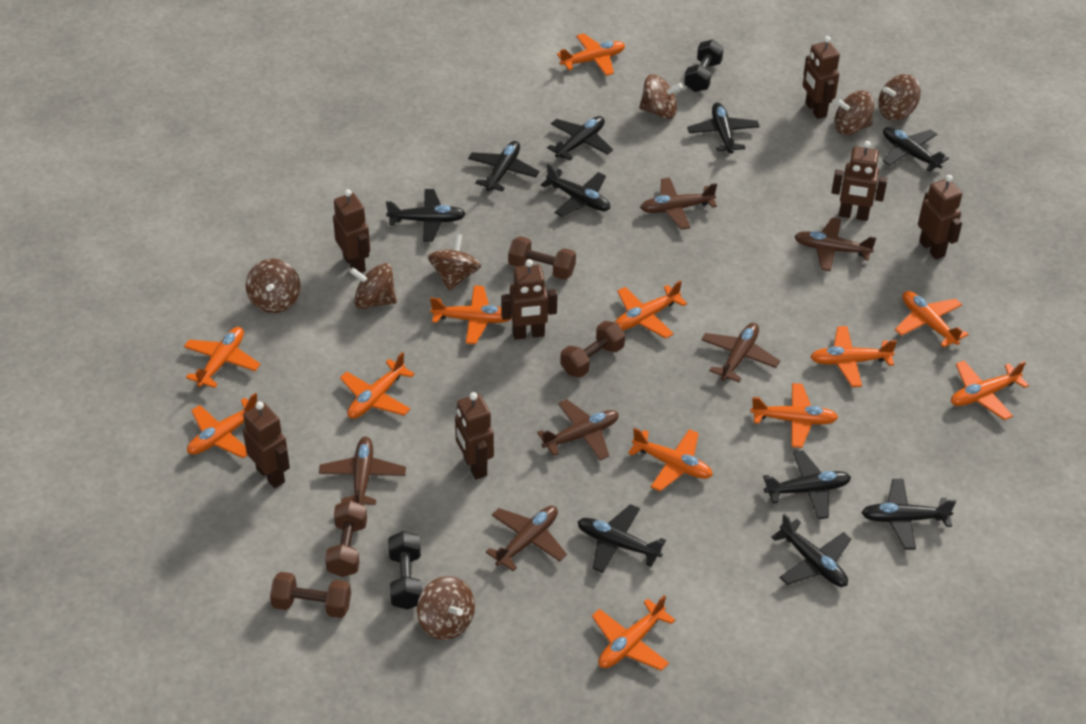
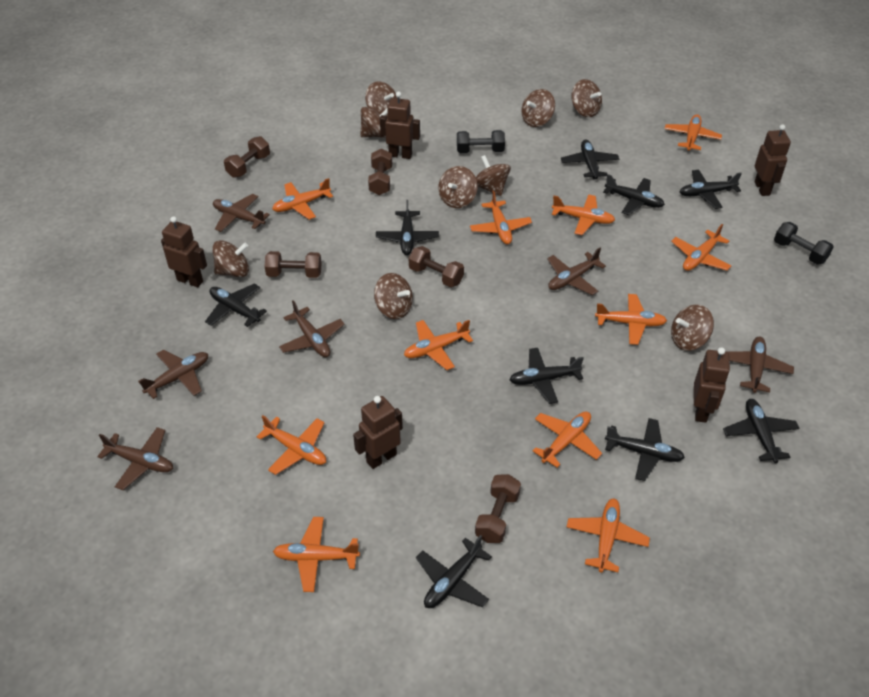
black plane: [386,189,466,242] [468,141,540,191] [541,164,610,217] [547,116,613,161] [577,504,666,573] [687,102,760,154] [763,450,851,520] [771,513,851,587] [861,479,956,550] [883,127,949,172] = 10 -> [205,283,267,327] [376,200,439,255] [416,535,492,608] [509,348,584,404] [561,140,619,179] [603,174,665,215] [605,418,685,481] [680,170,742,209] [723,399,800,463] = 9
brown dumbbell: [270,572,351,618] [325,500,367,577] [508,236,576,280] [560,321,625,377] = 4 -> [224,136,270,178] [265,251,322,278] [368,149,392,195] [409,246,464,287] [475,474,521,543] = 5
brown robot: [243,402,290,488] [333,189,370,273] [455,392,494,479] [501,259,557,340] [803,36,840,119] [831,141,888,221] [918,175,962,260] = 7 -> [161,216,207,287] [353,396,403,469] [380,92,420,159] [694,347,730,423] [755,124,791,196] = 5
brown spinning top: [246,259,300,313] [350,263,397,309] [417,576,475,640] [428,234,481,291] [639,74,683,119] [834,91,874,135] [878,74,921,121] = 7 -> [212,240,249,277] [360,107,388,138] [365,81,397,117] [374,273,413,319] [438,166,477,208] [476,155,511,196] [521,89,555,127] [571,79,602,117] [671,305,714,351] = 9
orange plane: [184,327,260,388] [187,393,257,458] [340,352,415,419] [430,285,512,344] [557,33,625,76] [592,595,675,671] [615,280,687,339] [628,428,713,491] [751,383,838,448] [811,326,897,387] [895,291,969,347] [951,361,1029,420] = 12 -> [257,415,326,475] [272,178,333,220] [273,517,360,592] [404,320,473,370] [470,191,532,244] [532,411,602,468] [552,194,615,235] [567,499,650,573] [595,294,667,345] [665,114,722,151] [671,224,731,271] = 11

